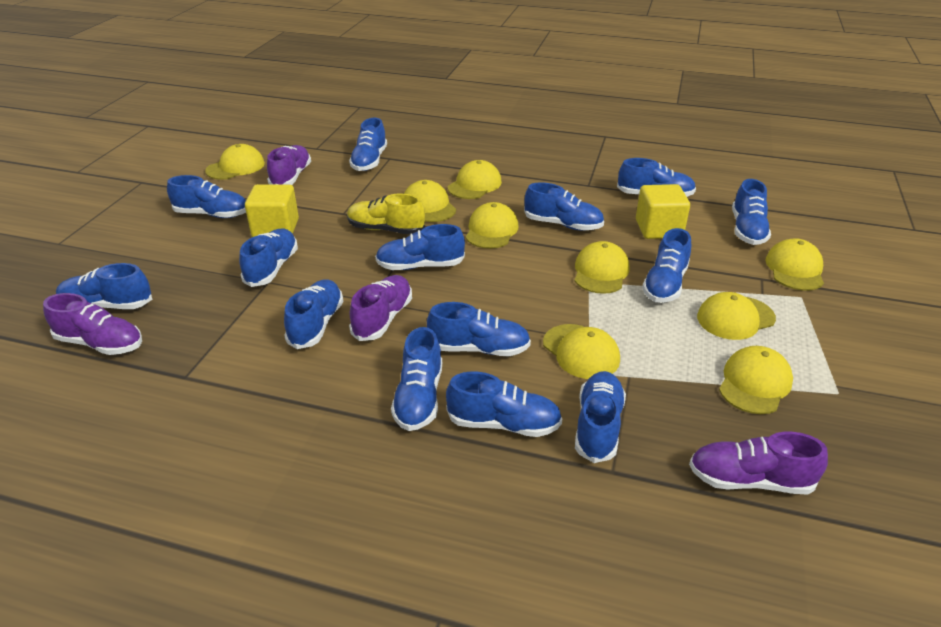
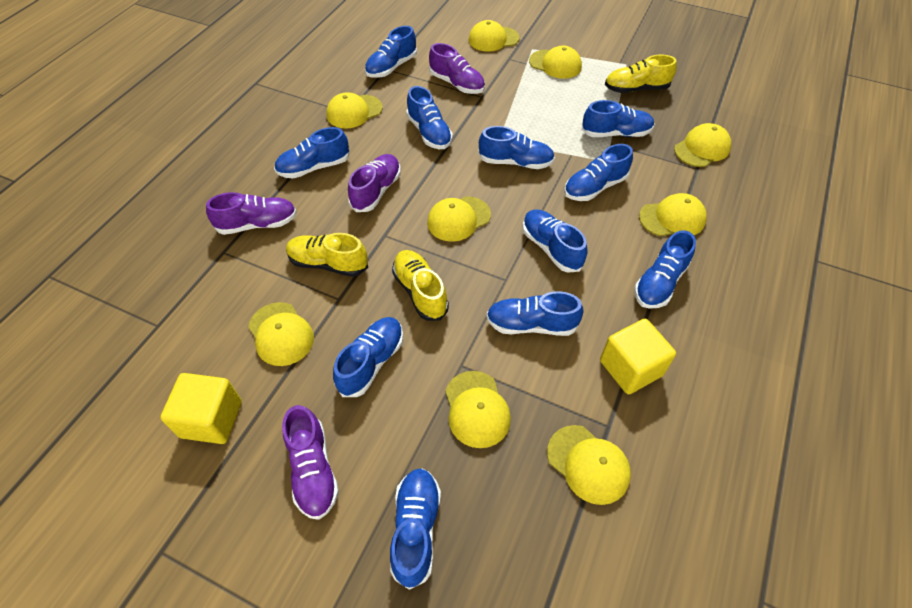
blue shoe: [56,263,152,309] [167,175,246,218] [239,229,298,287] [284,279,343,349] [349,118,387,171] [375,224,465,270] [391,327,442,431] [427,302,531,356] [446,371,562,437] [524,182,604,231] [575,371,626,463] [617,158,696,197] [642,228,691,303] [732,179,771,245] = 14 -> [274,127,350,179] [333,317,403,397] [365,26,417,78] [390,468,441,590] [406,86,453,149] [478,126,555,169] [486,291,583,336] [523,209,588,273] [564,144,633,201] [581,100,655,137] [635,230,696,309] = 11
yellow shoe: [347,194,425,235] = 1 -> [286,233,368,277] [392,250,449,321] [605,55,677,93] = 3

